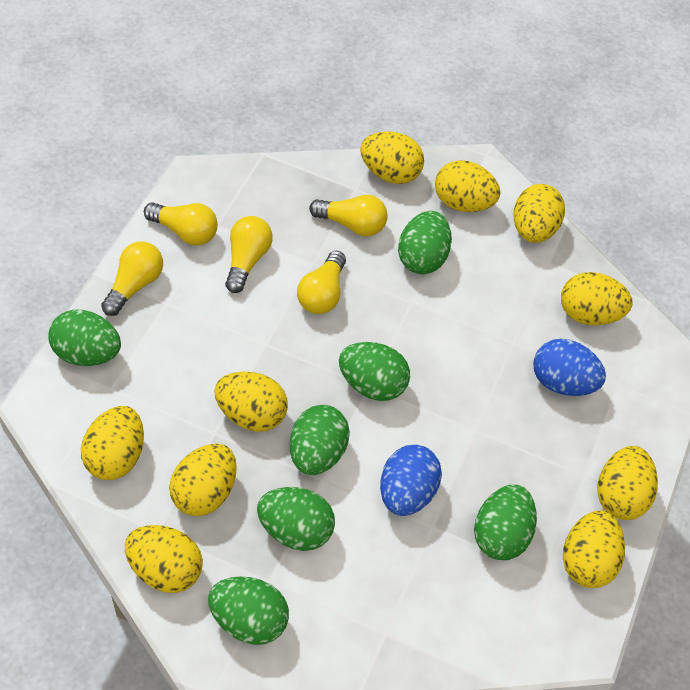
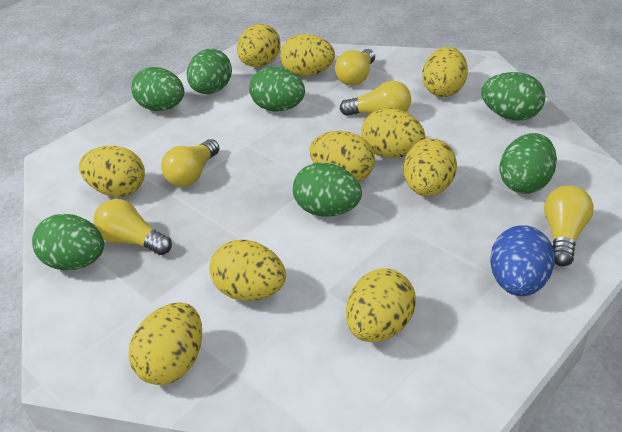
blue egg: [380,445,442,516] [533,339,606,396] = 2 -> [490,225,555,296] = 1

